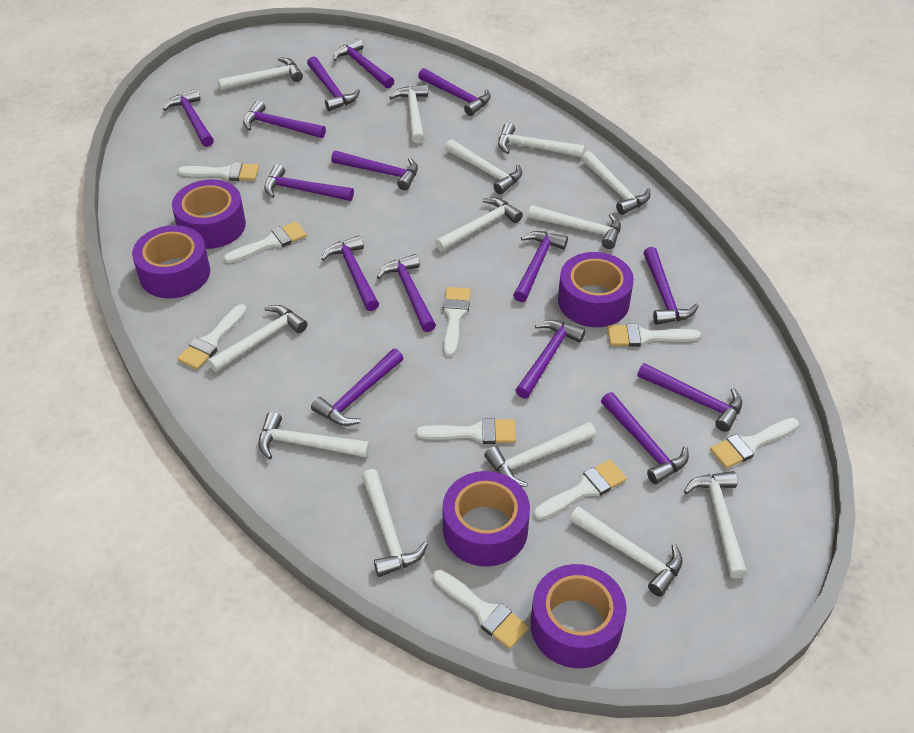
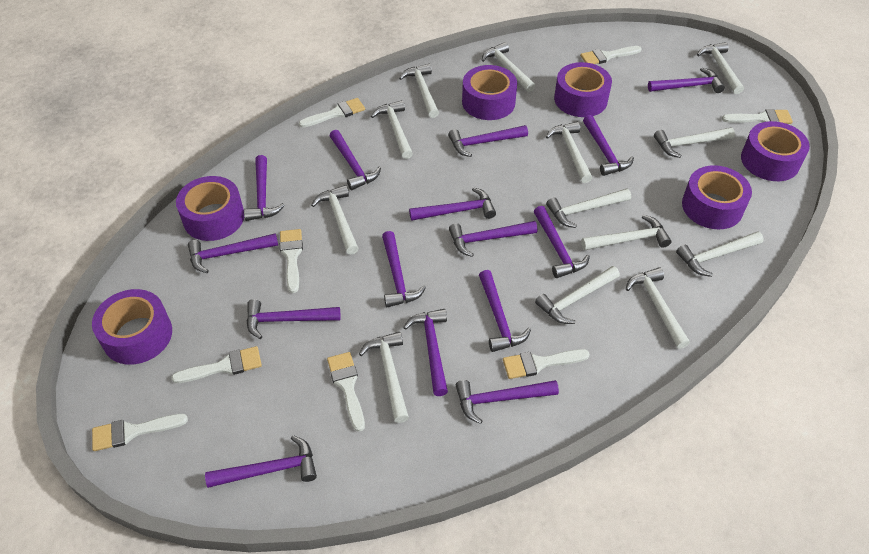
purple tape: [132,225,210,298] [172,179,246,249] [442,471,530,567] [531,564,627,668] [558,252,634,327] = 5 -> [92,289,172,365] [176,176,244,241] [462,65,517,120] [554,62,612,117] [682,165,752,229] [741,121,810,181] = 6
white brush: [177,304,247,370] [178,162,259,181] [224,221,307,263] [416,418,516,444] [433,569,529,649] [443,287,471,356] [534,459,627,520] [608,323,701,347] [710,418,799,469] = 9 -> [92,414,188,451] [172,346,262,383] [280,229,303,293] [299,98,365,128] [327,352,365,432] [503,349,590,379] [580,46,642,64] [722,109,793,124] = 8

